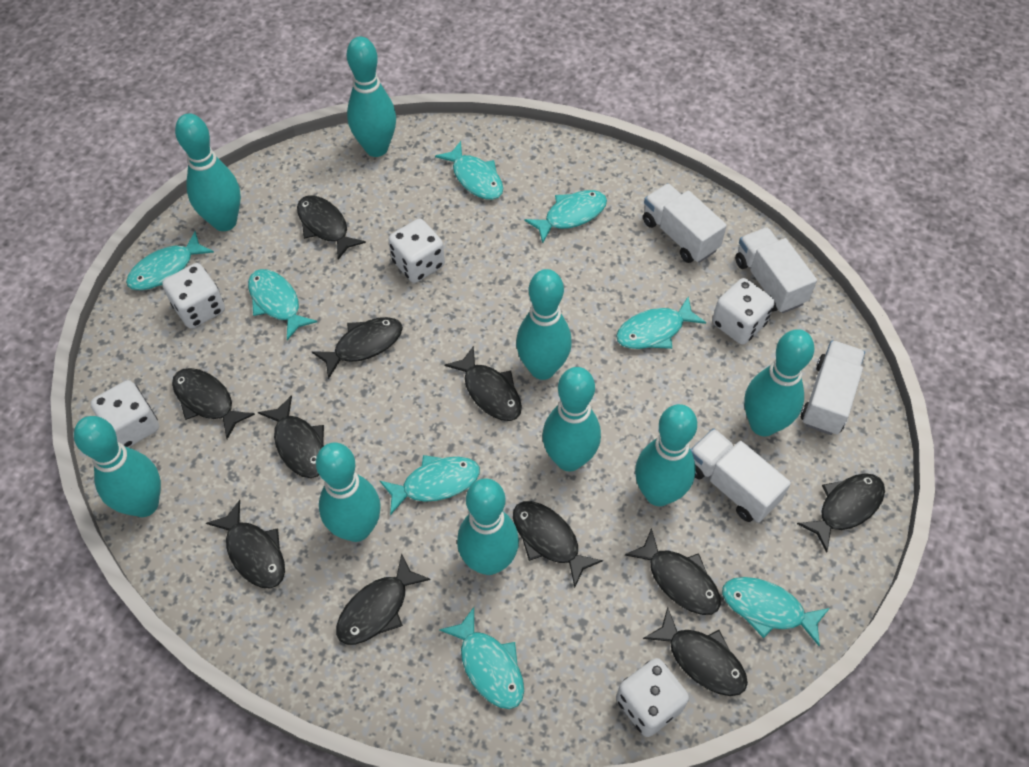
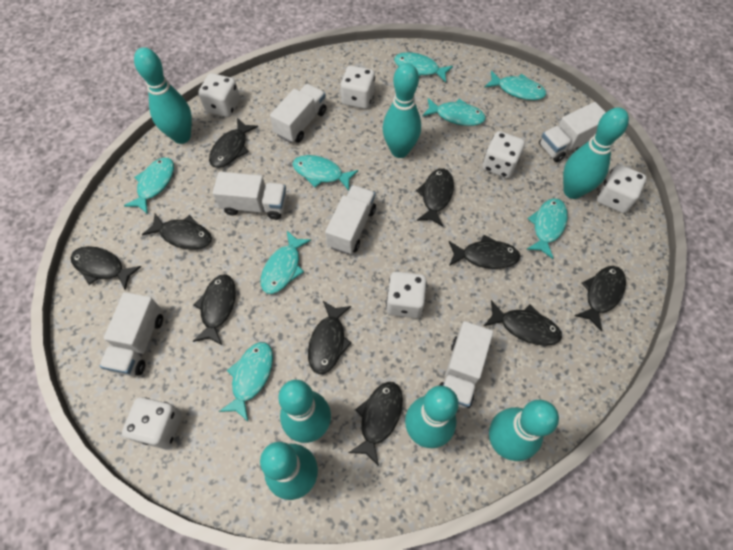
black fish: [172,368,255,439] [206,500,285,588] [258,395,324,478] [297,195,366,259] [312,317,403,379] [336,553,431,645] [444,346,522,421] [513,501,603,588] [625,528,721,615] [643,607,748,696] [797,473,885,553] = 11 -> [71,246,141,290] [142,213,212,250] [193,274,236,345] [209,118,258,168] [308,301,352,374] [349,382,403,466] [416,168,454,226] [449,235,520,269] [484,300,562,346] [575,266,626,332] = 10
turquoise bowling pin: [74,416,161,517] [175,114,241,231] [316,442,381,542] [347,37,396,157] [457,478,519,575] [516,269,572,380] [542,367,601,472] [635,404,697,506] [744,329,814,436] = 9 -> [134,47,192,144] [260,442,318,500] [278,380,331,443] [383,63,421,158] [405,386,459,448] [489,400,559,461] [563,107,629,199] = 7
white dice: [90,380,159,448] [162,263,225,329] [388,219,445,283] [616,658,689,737] [712,278,775,345] = 5 -> [122,397,182,449] [198,73,240,117] [340,66,375,109] [386,271,427,318] [482,131,525,178] [597,164,647,213] = 6
white truck: [643,183,727,263] [690,428,791,523] [735,227,817,313] [801,340,865,435] = 4 -> [99,292,163,376] [213,172,287,220] [270,84,327,143] [325,185,376,254] [439,321,493,408] [539,102,606,162] = 6

